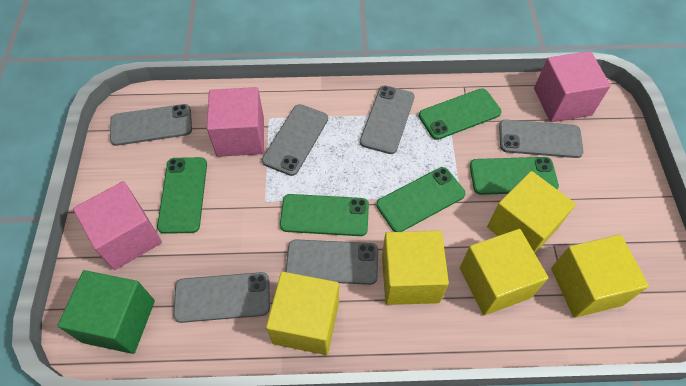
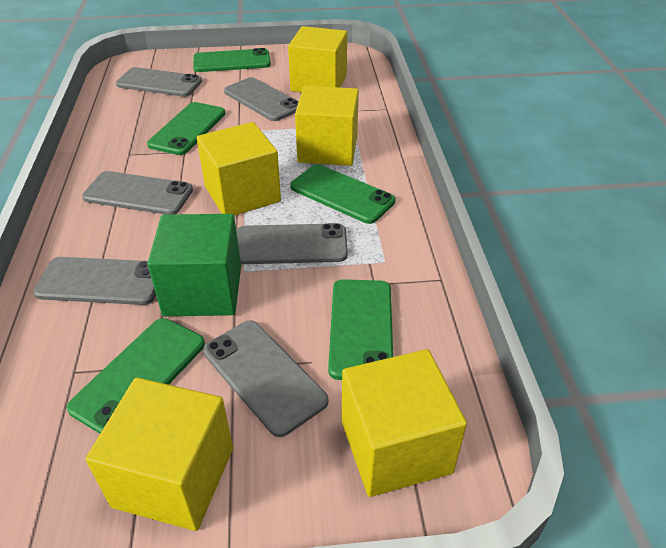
pink cube: [73,181,162,270] [207,87,264,157] [534,51,611,122] = 3 -> none = 0

